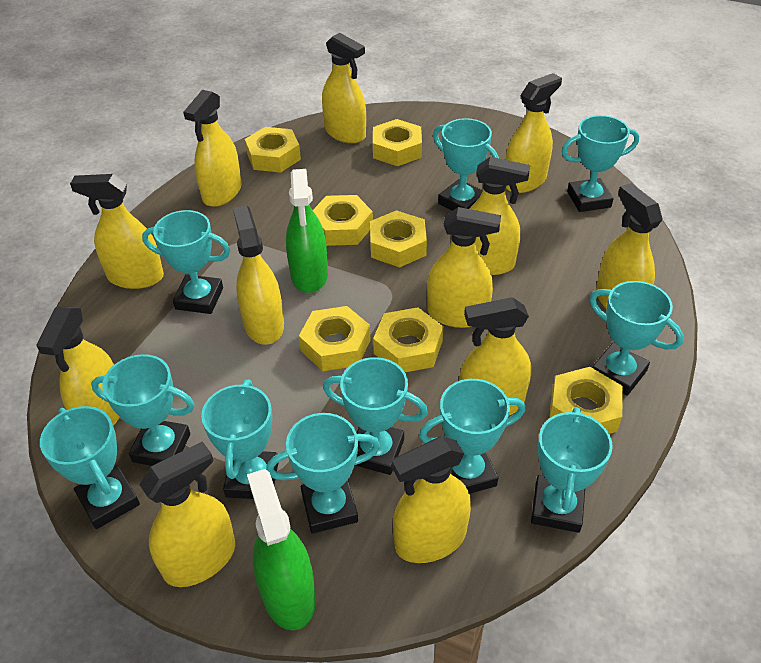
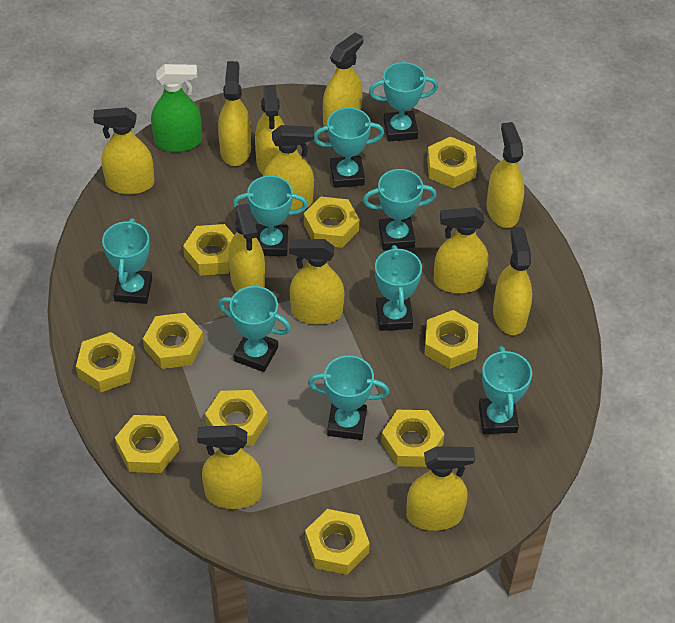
green spray bottle: [247,469,316,631] [286,169,328,293] = 2 -> [151,64,202,152] = 1
turquoise trophy: [40,406,140,529] [91,354,195,466] [142,210,230,314] [201,380,279,499] [266,413,380,534] [323,357,428,475] [419,379,525,494] [433,118,499,211] [531,407,613,533] [561,115,639,212] [590,281,684,396] = 11 -> [102,218,152,304] [218,286,291,372] [233,175,308,256] [308,356,389,440] [314,108,384,188] [363,169,437,250] [369,62,438,141] [375,245,422,331] [479,346,532,434] = 9
yellow nut: [245,127,301,173] [299,306,370,371] [313,195,373,246] [370,210,427,268] [373,119,422,166] [373,307,443,372] [549,367,623,434] = 7 -> [76,332,135,392] [115,415,179,473] [143,313,204,369] [183,224,234,276] [205,390,268,446] [304,197,359,248] [305,509,370,575] [381,410,445,467] [424,310,478,369] [427,137,477,188] = 10

